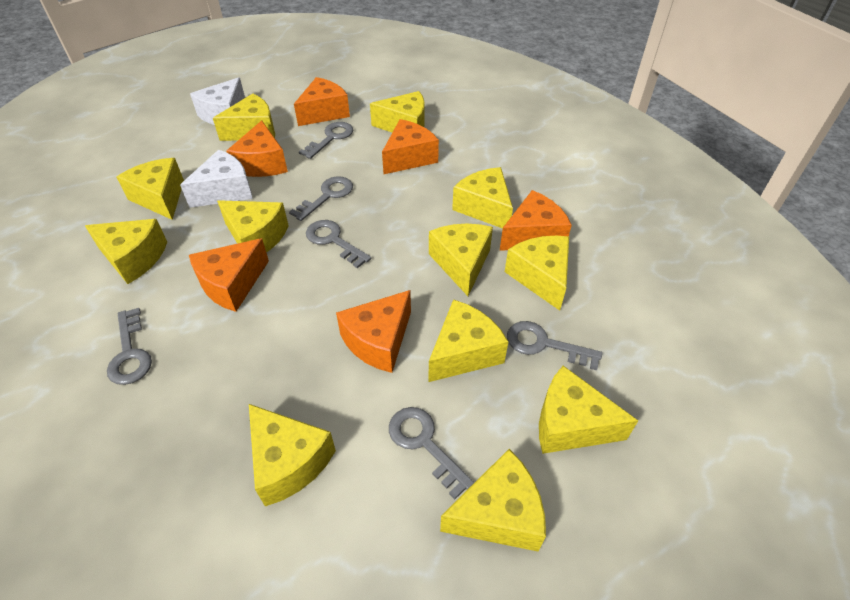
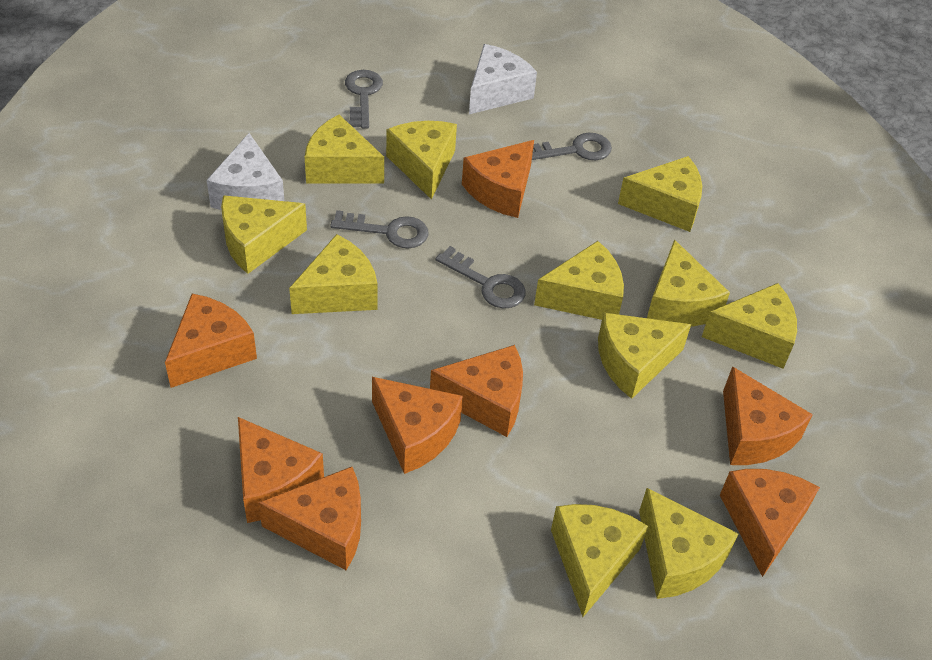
grey key: [107,308,152,385] [289,177,353,221] [299,122,353,159] [306,220,371,268] [389,407,474,499] [507,321,602,370] = 6 -> [330,210,429,248] [345,70,383,128] [435,246,526,308] [532,133,612,160] = 4
orange cheese: [189,238,269,312] [226,120,288,177] [294,77,350,126] [336,290,411,373] [382,119,439,174] [500,190,572,251] = 6 -> [165,294,257,388] [238,417,324,523] [258,467,361,571] [372,377,463,474] [430,345,523,437] [462,140,534,218] [720,469,820,577] [723,366,813,465] = 8
yellow cheese: [85,219,167,284] [117,158,184,220] [213,94,275,141] [217,200,289,253] [249,404,336,506] [370,91,425,132] [429,224,493,296] [429,299,508,382] [440,449,546,552] [452,167,513,229] [505,236,569,311] [539,366,638,454] = 12 -> [221,195,307,274] [289,234,378,314] [305,115,384,184] [386,121,457,200] [534,241,624,320] [551,504,648,617] [598,313,691,399] [618,156,702,232] [639,488,738,599] [647,239,730,327] [702,283,797,369] = 11

